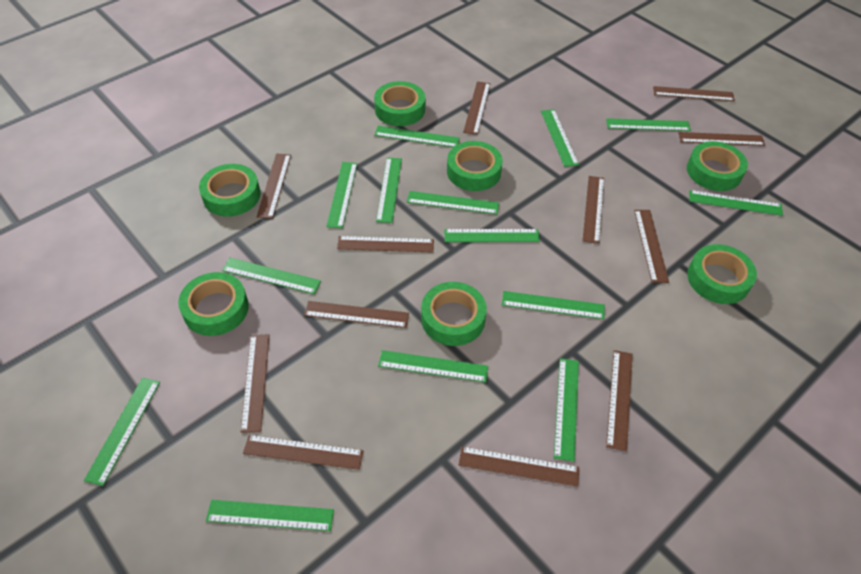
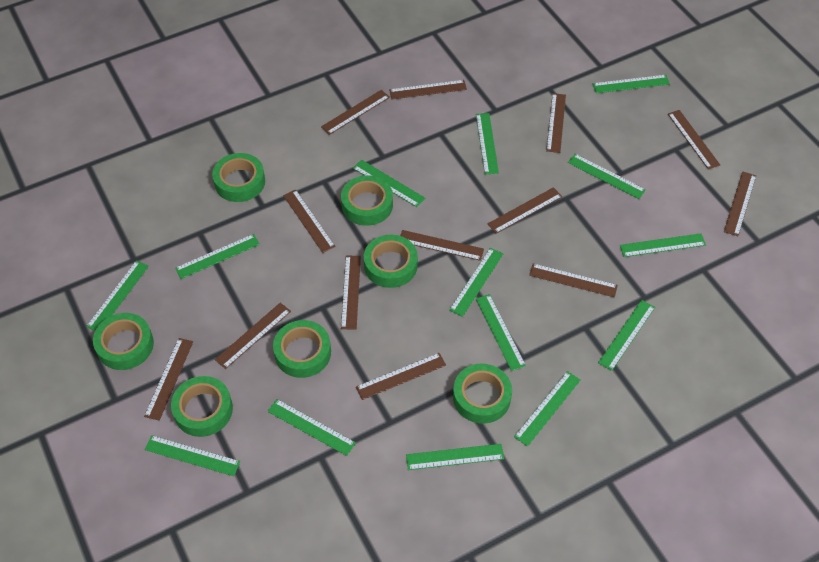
brown ruler: [241,334,269,433] [243,435,363,470] [257,153,291,219] [304,301,409,328] [337,236,434,253] [459,446,579,487] [463,81,490,135] [583,176,604,244] [606,350,633,452] [634,210,669,283] [653,86,735,101] [678,132,765,146] = 12 -> [144,338,193,421] [215,303,291,369] [283,190,336,253] [321,90,390,135] [341,256,361,330] [356,353,446,400] [389,80,467,99] [400,230,484,261] [488,187,562,234] [529,263,618,297] [546,93,566,153] [668,110,720,170] [724,171,756,236] = 13

